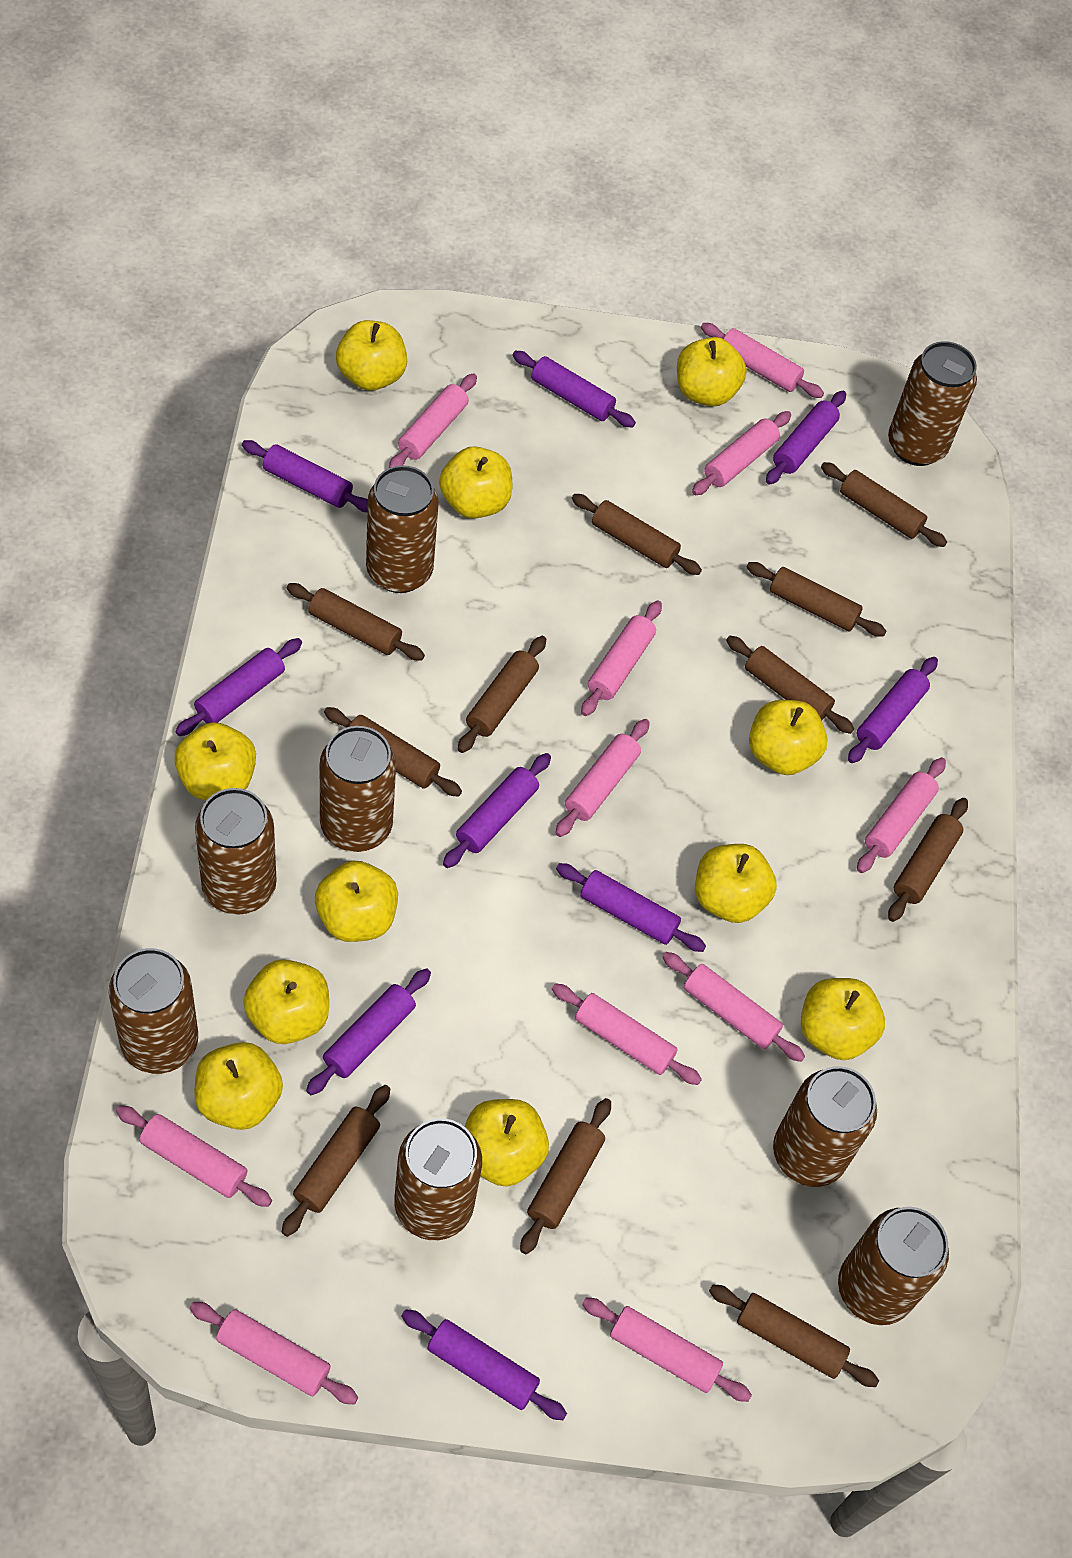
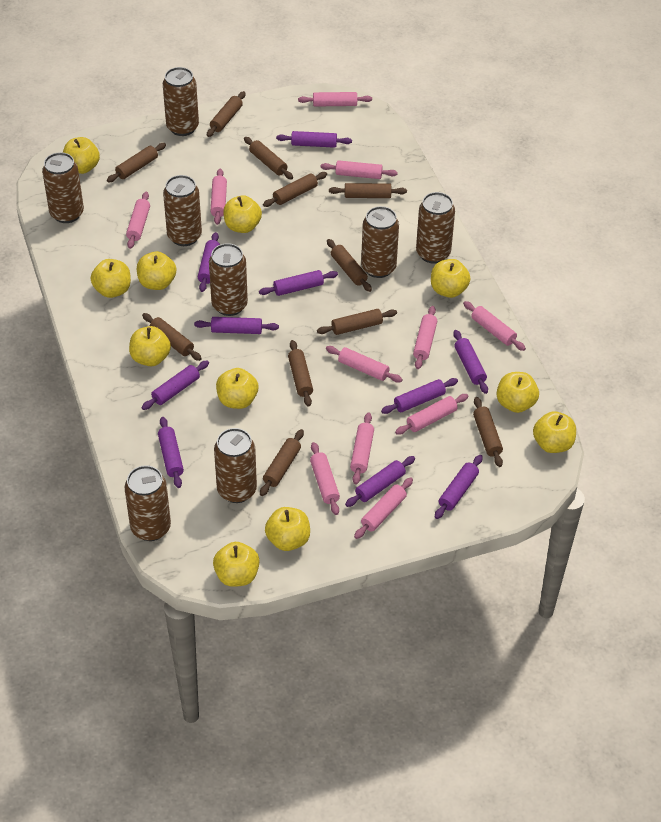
purple rolling pin: [175,638,302,736] [242,440,368,512] [306,968,431,1095] [401,1309,567,1420] [443,753,551,868] [512,351,636,427] [556,863,706,952] [766,391,846,485] [848,657,938,763] = 9 -> [141,360,209,410] [158,417,184,488] [194,317,279,334] [198,232,220,292] [259,270,338,296] [276,131,352,148] [345,456,415,507] [381,378,458,414] [435,455,483,519] [453,330,488,394] = 10

